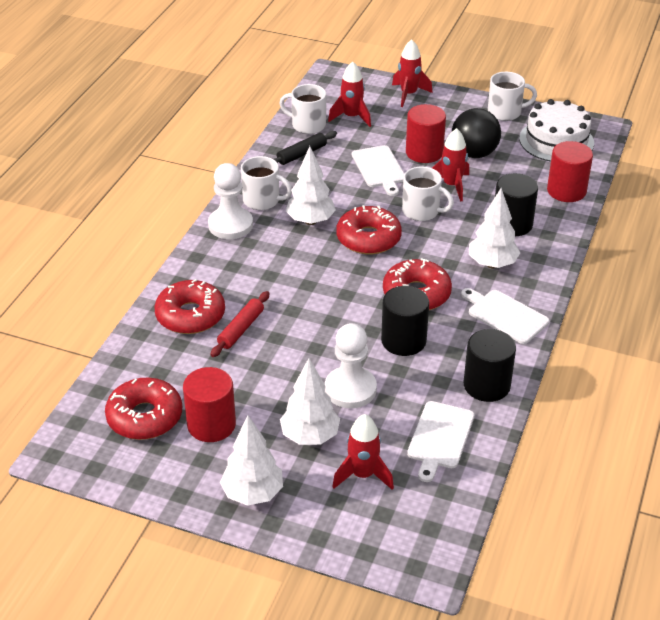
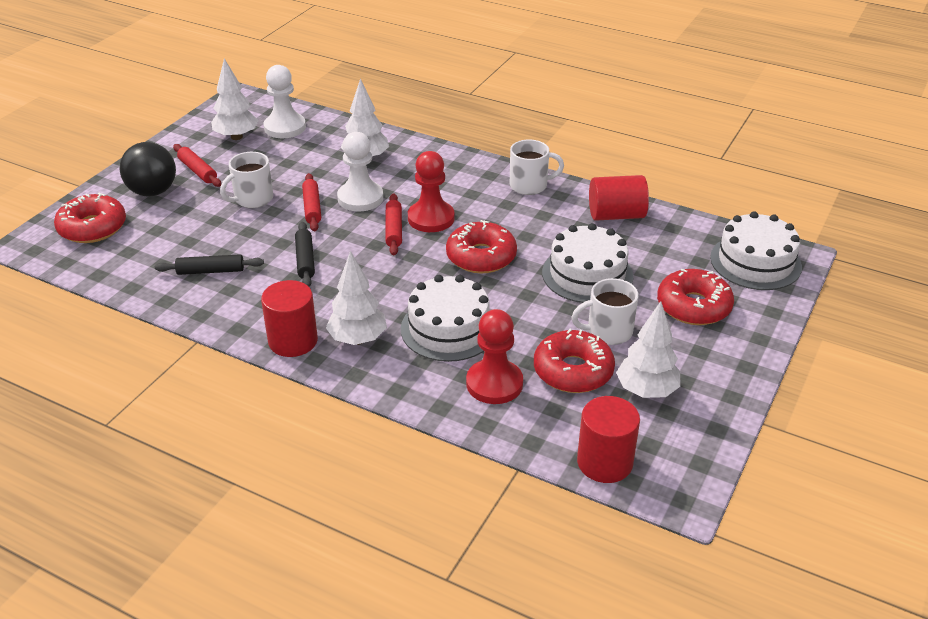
black cylinder: [381,286,429,356] [464,329,516,402] [495,173,538,236] = 3 -> none = 0
black rolling pin: [274,131,337,165] = 1 -> [155,254,264,275] [295,222,315,287] = 2
red pawn: none = 0 -> [408,151,455,232] [466,309,523,404] = 2
red rocket: [328,61,371,127] [332,414,394,490] [392,39,433,107] [432,128,469,202] = 4 -> none = 0
red rolling pin: [211,291,269,357] = 1 -> [173,144,221,187] [302,173,321,231] [385,193,402,255] = 3
white cake: [519,99,594,162] = 1 -> [401,275,490,362] [542,223,633,303] [710,211,802,290] = 3
white cutting board: [352,145,405,196] [407,401,474,482] [461,288,549,344] = 3 -> none = 0
white mug: [241,156,292,210] [280,84,326,134] [402,166,454,221] [488,72,537,121] = 4 -> [220,152,273,208] [510,140,564,195] [572,278,639,345] = 3

